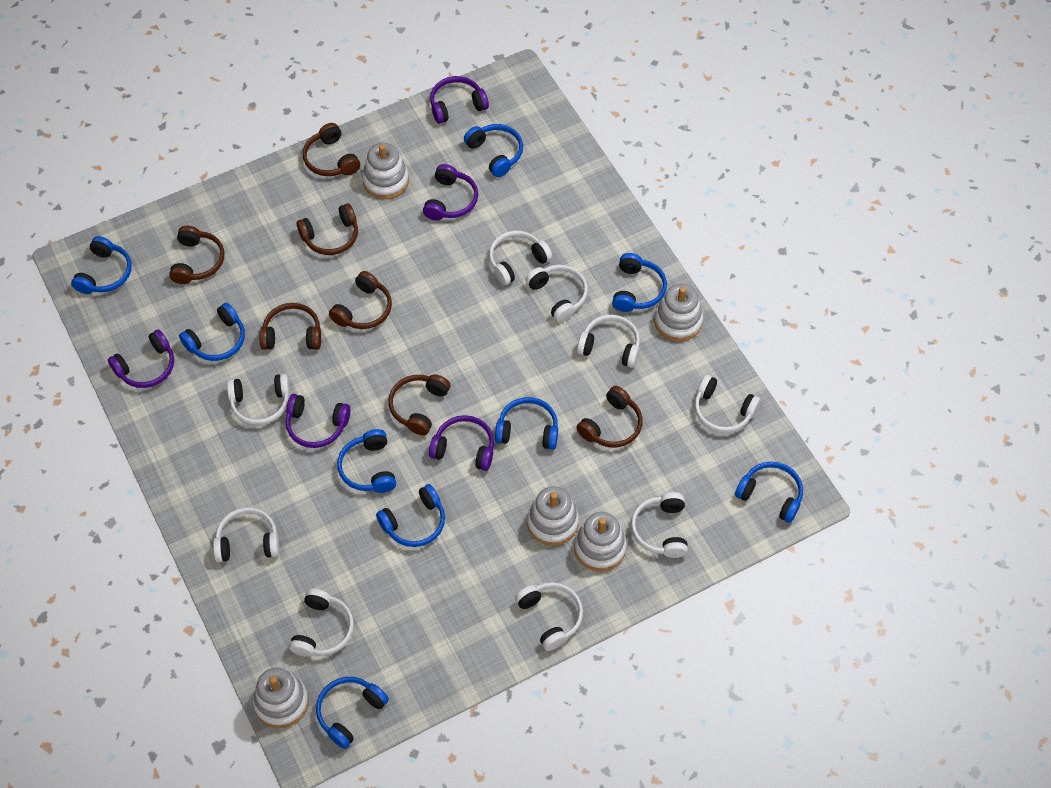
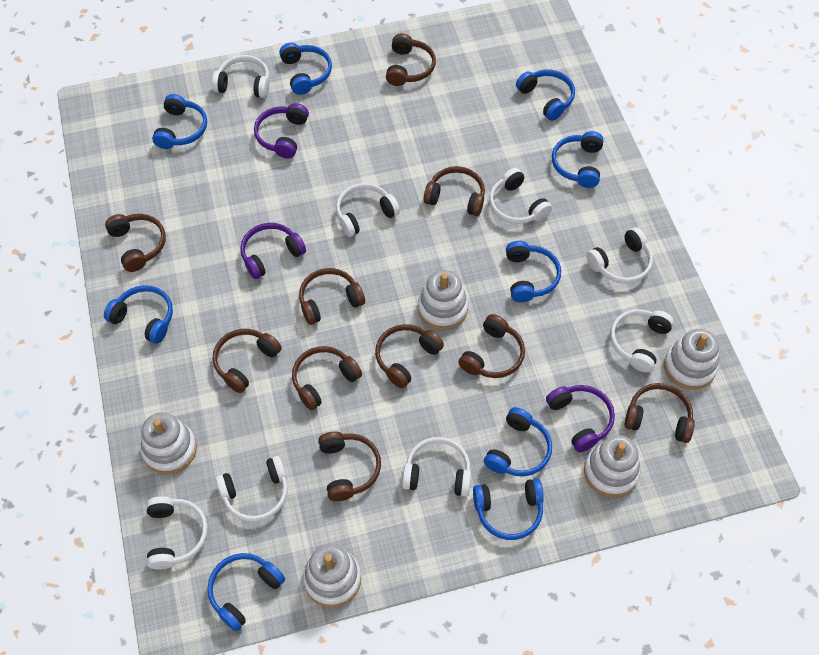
brown headphones: [169,226,224,284] [259,303,321,350] [297,203,358,255] [303,123,360,176] [329,271,392,329] [388,374,450,435] [576,386,642,448] = 7 -> [105,214,166,272] [213,329,282,393] [292,346,362,410] [299,268,365,325] [318,432,381,501] [375,324,444,388] [386,33,436,86] [423,166,485,216] [458,314,525,378] [625,383,695,443] = 10
purple headphones: [108,330,174,388] [286,394,350,448] [423,164,478,220] [429,415,494,471] [430,76,489,124] = 5 -> [240,223,306,279] [254,103,309,158] [546,385,615,452] = 3
white headphones: [213,507,280,562] [227,374,290,425] [289,589,354,657] [489,231,552,285] [515,582,583,651] [526,265,588,323] [577,315,640,368] [631,492,688,558] [694,375,760,433] = 9 -> [147,496,208,570] [212,55,269,98] [216,456,288,522] [336,183,400,237] [402,437,471,497] [489,168,552,224] [586,227,653,284] [610,309,674,373] = 8

